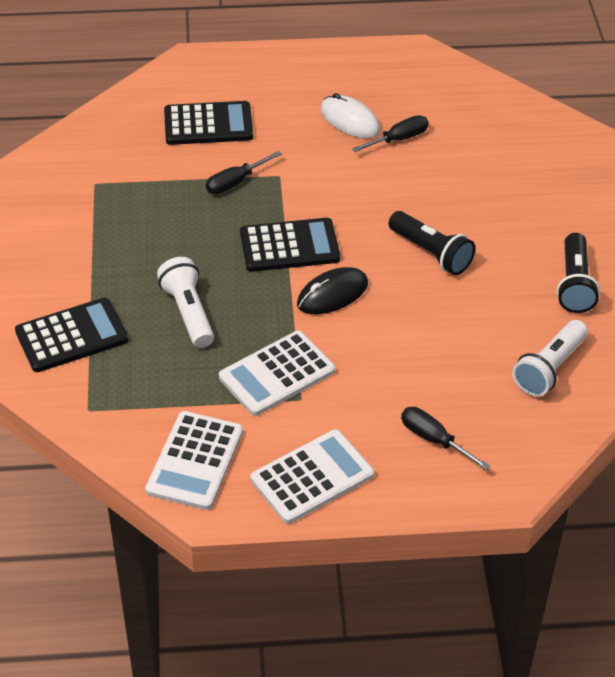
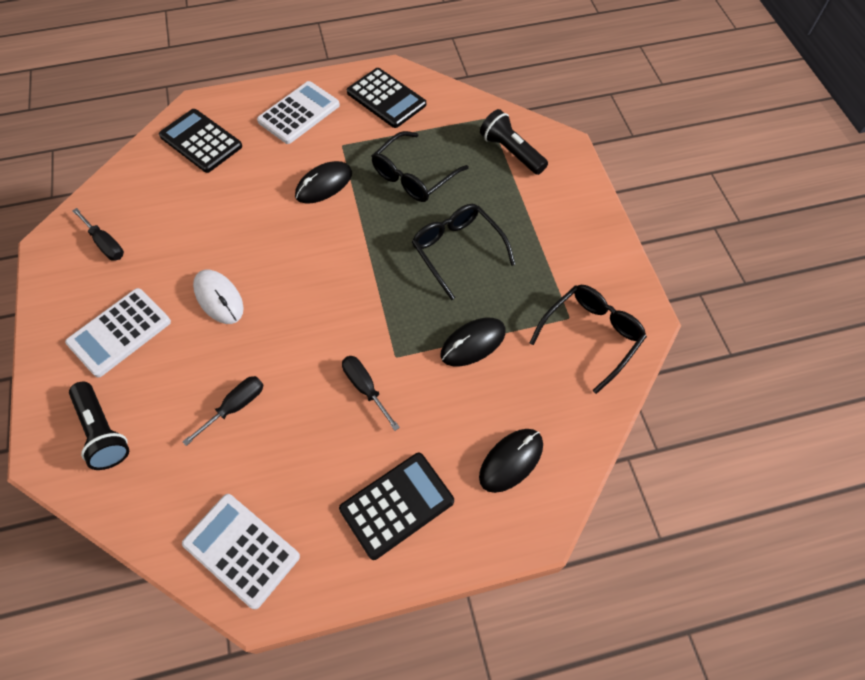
black glasses: none = 0 -> [371,131,469,202] [412,204,515,300] [529,285,647,394] = 3
black mouse: [297,267,368,314] = 1 -> [295,161,352,204] [440,318,506,367] [479,429,543,493] = 3
white flashlight: [157,257,214,348] [512,320,588,397] = 2 -> none = 0

